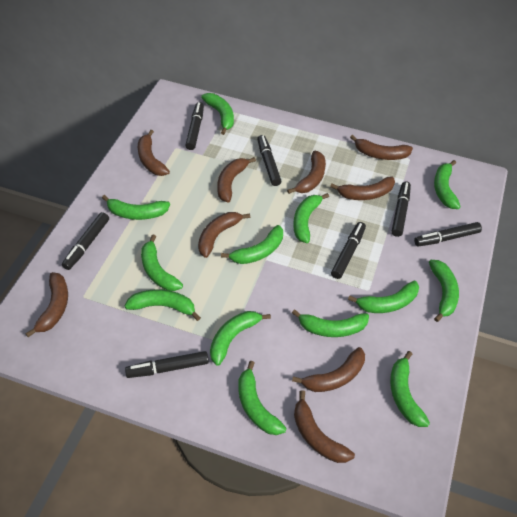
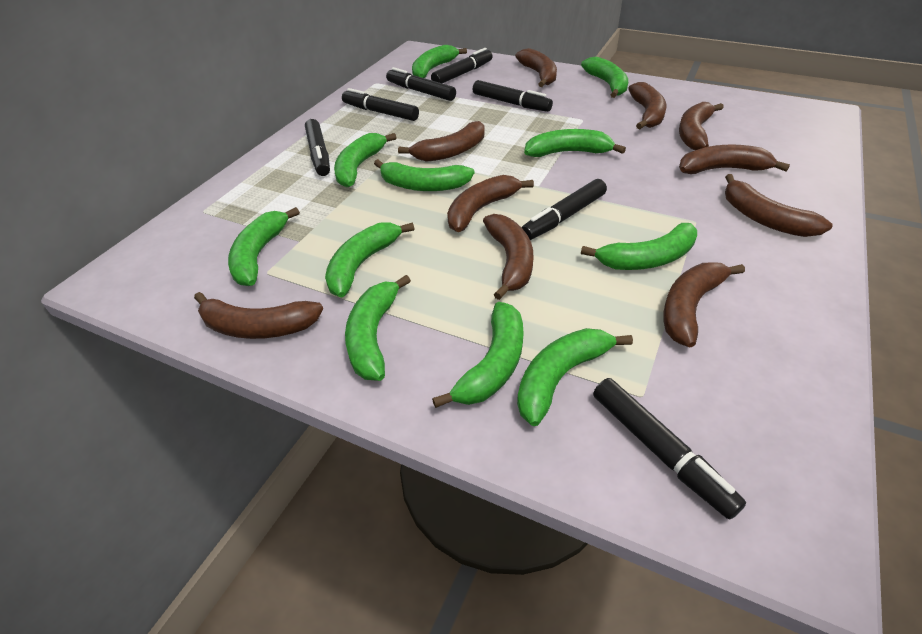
brown banana: [25,272,68,337] [138,130,170,176] [198,212,250,258] [217,157,256,203] [287,151,326,194] [292,347,365,392] [294,390,355,463] [330,176,395,200] [350,135,413,160] = 9 -> [194,292,323,339] [398,121,485,162] [447,175,534,232] [483,214,533,300] [515,48,557,87] [628,82,666,130] [663,262,745,347] [679,102,724,150] [679,145,790,174] [725,174,833,237] = 10
green banana: [102,195,170,220] [125,289,201,321] [141,234,183,291] [201,93,234,135] [210,311,271,366] [221,225,283,264] [238,361,286,435] [292,309,369,337] [293,193,329,243] [348,280,419,313] [390,351,430,427] [429,260,459,322] [434,160,461,209] = 13 -> [228,207,300,286] [325,222,414,298] [334,133,397,188] [345,275,411,381] [374,159,474,191] [412,45,467,78] [432,302,524,408] [517,328,633,426] [524,129,626,157] [581,57,628,98] [581,223,697,270] = 11

